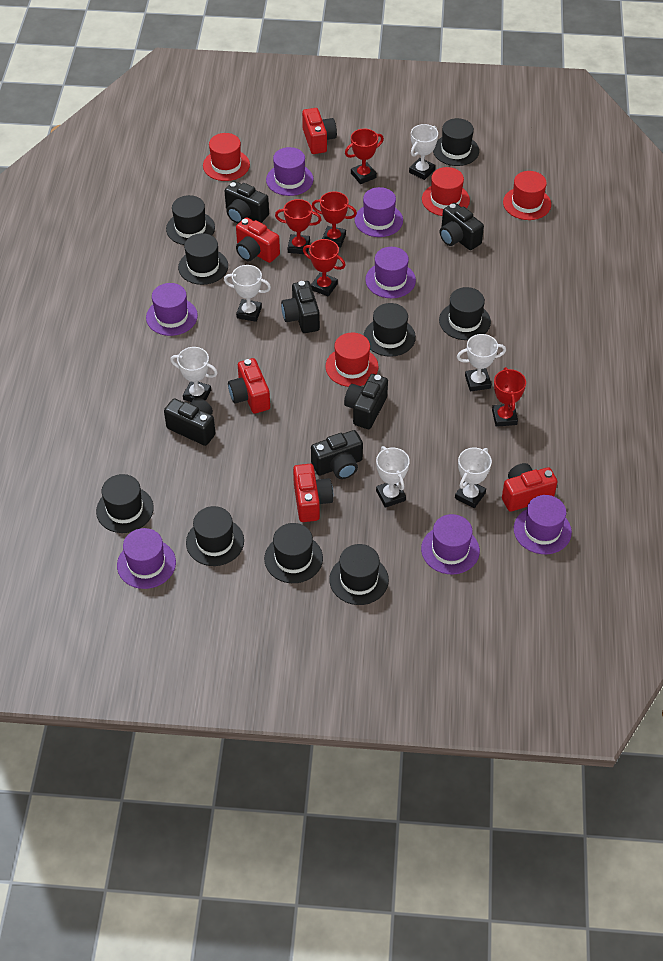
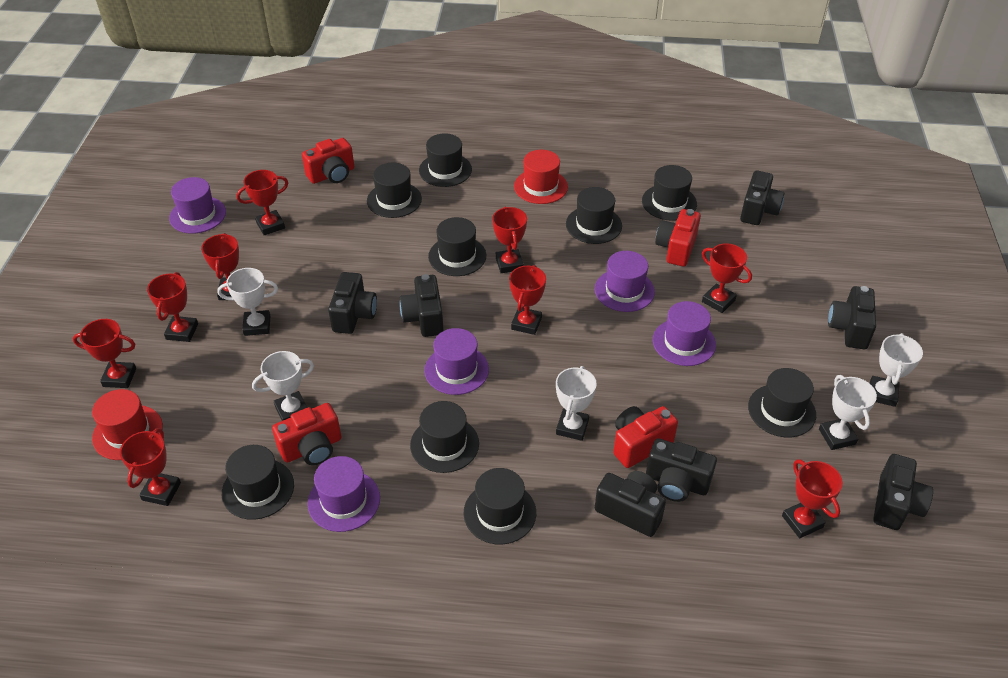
black camera: [164,398,216,446] [225,181,269,223] [281,281,320,333] [311,430,363,479] [344,374,388,429] [440,203,484,250] = 6 -> [328,272,377,334] [399,274,444,337] [595,471,666,537] [646,438,717,502] [740,171,785,225] [828,286,876,349] [873,454,933,530] = 7
purple hat: [117,528,176,589] [146,283,198,336] [266,147,314,196] [355,187,403,237] [365,247,416,298] [421,514,480,574] [514,495,572,554] = 7 -> [169,177,226,234] [307,456,380,532] [424,328,489,395] [595,251,655,312] [653,301,716,366] = 5
red camera: [228,358,270,414] [236,217,280,263] [293,464,333,522] [302,108,337,154] [502,463,557,512] = 5 -> [272,403,341,465] [302,138,354,184] [613,406,678,468] [655,209,701,267] = 4
red hat: [203,133,250,181] [325,333,379,387] [422,167,470,216] [503,171,551,220] = 4 -> [92,389,163,460] [514,150,568,204] = 2
red trophy: [275,199,322,254] [303,239,346,297] [312,191,357,247] [345,129,384,184] [492,367,526,427] = 5 -> [73,319,136,388] [120,428,181,506] [147,272,198,342] [201,233,239,300] [236,170,288,235] [492,207,527,273] [509,265,546,335] [702,243,752,313] [782,459,843,538] = 9
white trophy: [170,347,218,402] [224,265,271,322] [376,446,410,508] [409,124,438,180] [455,448,492,508] [457,334,506,391] = 6 -> [217,268,278,336] [252,351,314,421] [556,366,597,441] [819,375,877,450] [870,333,923,407] = 5

